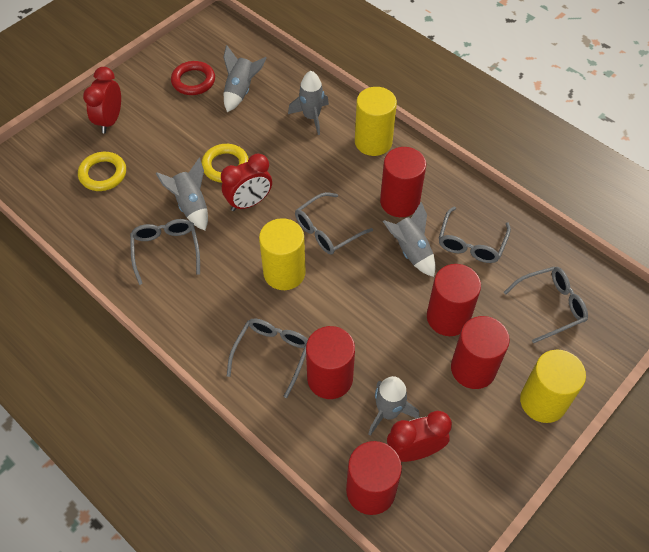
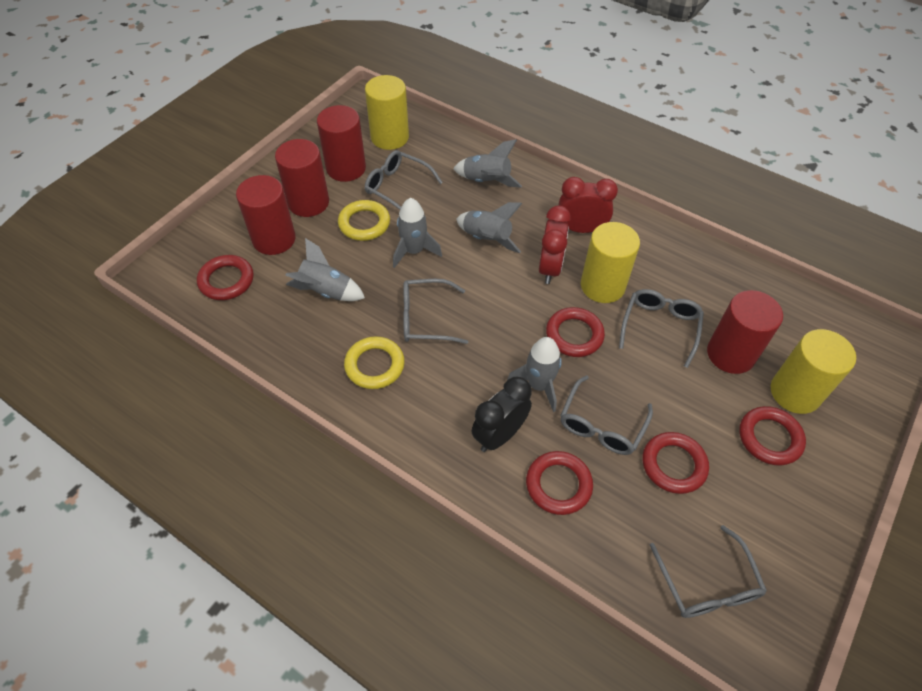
black clock: none = 0 -> [472,376,532,452] = 1
red clock: [83,67,121,133] [221,153,272,211] [387,411,452,462] = 3 -> [539,206,571,284] [559,177,618,233] = 2
red cylinder: [306,326,355,399] [346,441,402,515] [380,147,426,217] [427,264,481,336] [451,316,510,389] = 5 -> [236,175,296,255] [275,139,329,217] [317,105,366,182] [707,290,783,374] = 4
red ring: [171,61,215,95] = 1 -> [197,255,254,300] [526,451,593,515] [546,307,605,357] [642,432,709,494] [739,406,806,466] = 5

